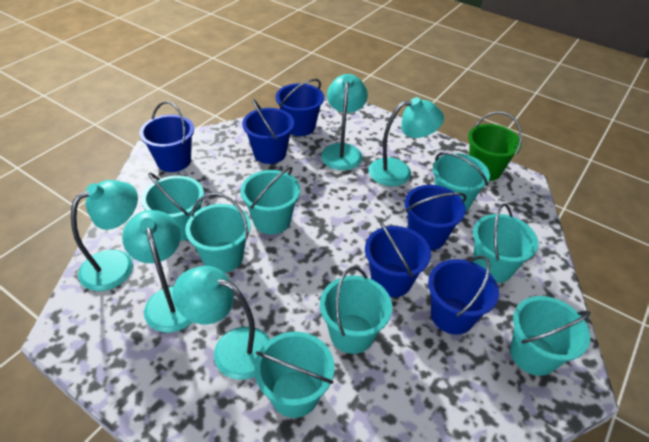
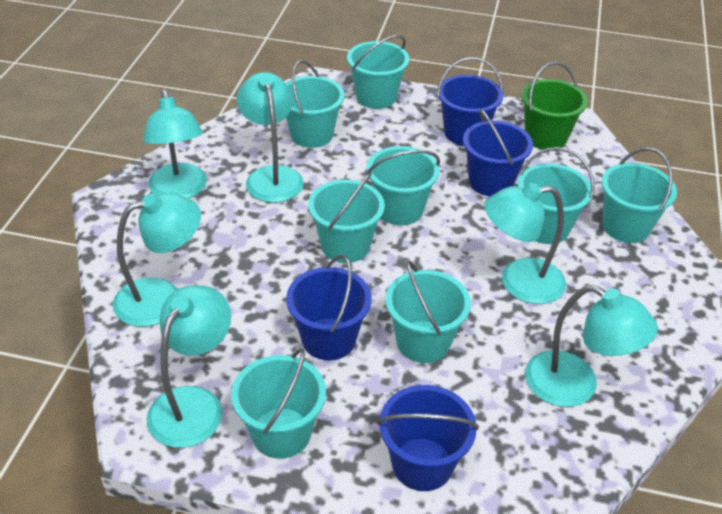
blue bucket: [139,101,194,172] [242,99,294,164] [276,79,324,136] [365,221,431,297] [405,185,466,250] [428,256,499,335] = 6 -> [286,255,372,360] [377,385,478,491] [437,57,503,145] [463,109,533,196] = 4
turquoise lamp: [71,180,138,291] [122,210,193,333] [173,266,270,380] [321,74,368,170] [368,97,444,186] = 5 -> [113,193,201,327] [143,90,207,198] [147,285,231,448] [237,72,304,203] [484,183,566,304] [525,285,658,407] = 6

